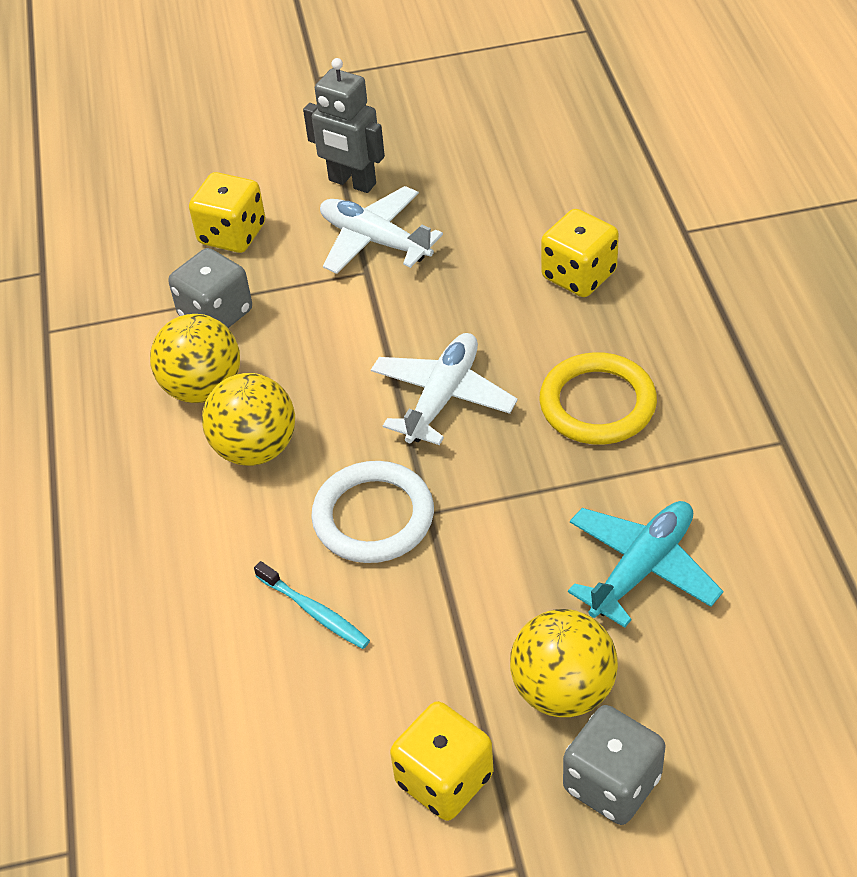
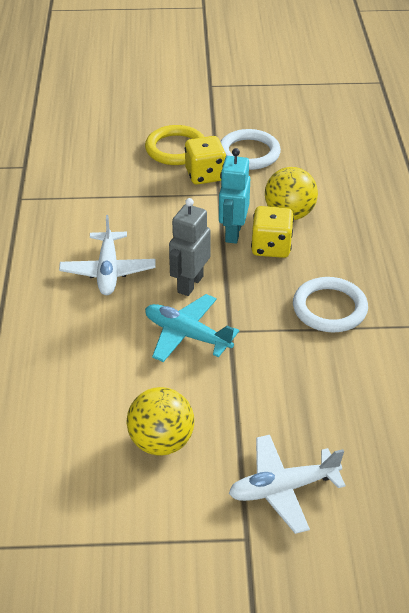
grey dice: [168,248,252,328] [563,705,666,825] = 2 -> none = 0
turquoise robot: none = 0 -> [219,148,250,244] = 1
turquoise toothbrush: [254,561,370,649] = 1 -> none = 0
white ring: [311,461,434,563] = 1 -> [220,129,281,170] [293,277,368,332] = 2
yellow ball: [150,314,240,403] [202,373,295,466] [510,609,618,717] = 3 -> [126,387,194,456] [265,167,318,220] = 2
yellow dice: [189,172,265,253] [390,701,493,821] [541,209,619,297] = 3 -> [185,136,226,185] [251,206,294,258] = 2

